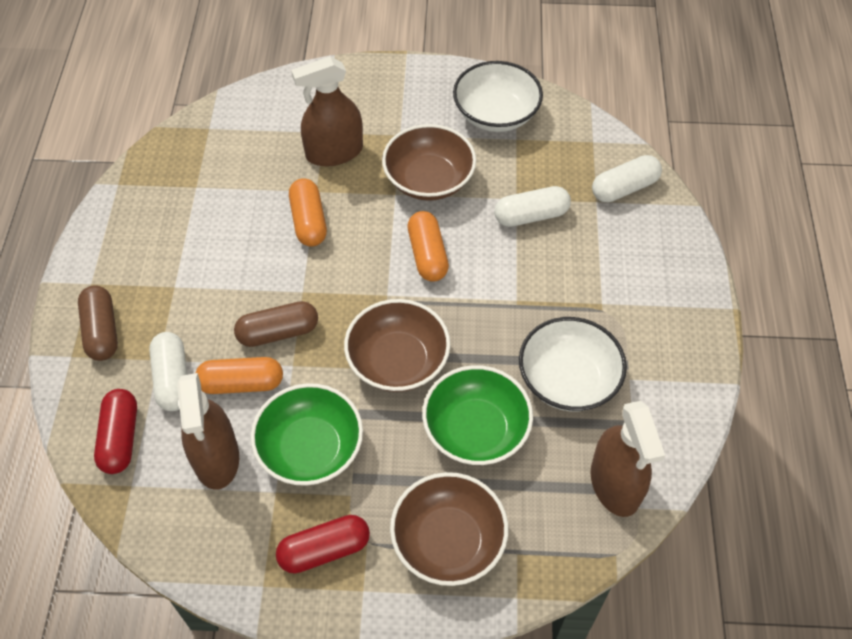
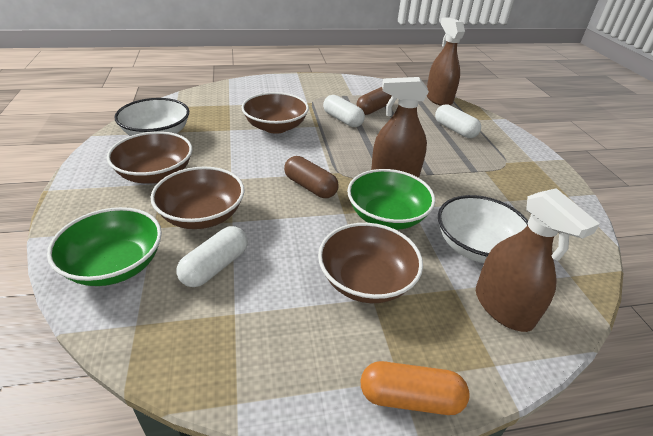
brown bowl: [344,299,450,392] [382,124,476,201] [390,472,508,586] = 3 -> [107,131,192,184] [151,167,244,229] [241,92,309,134] [318,223,423,303] = 4
orange capsule: [195,357,283,394] [289,178,327,247] [408,211,449,282] = 3 -> [361,361,470,415] = 1
red capsule: [94,389,137,474] [276,515,370,574] = 2 -> none = 0

